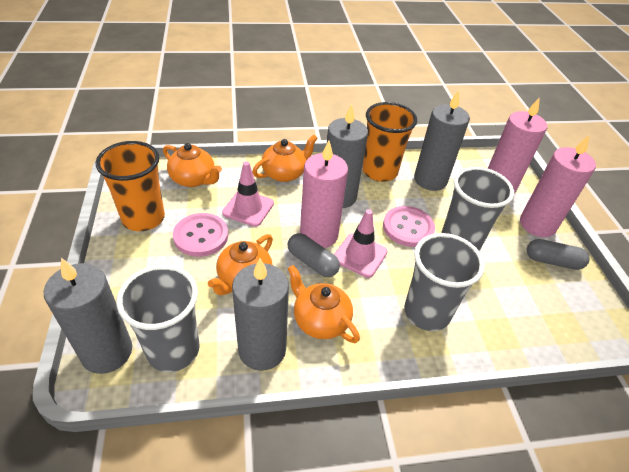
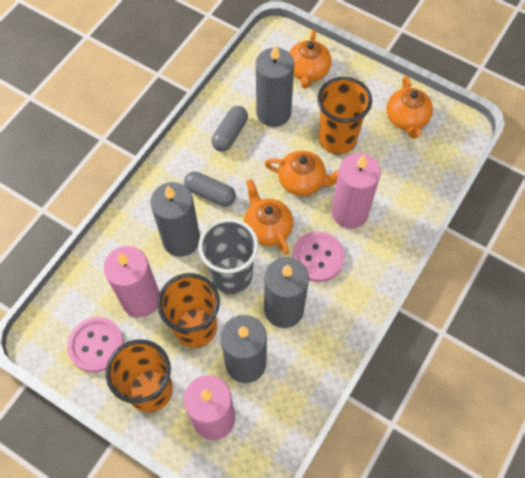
grey cup: [117,265,200,372] [404,233,485,331] [441,167,514,250] = 3 -> [198,218,259,294] = 1
orange cup: [96,141,165,231] [363,102,417,182] = 2 -> [106,339,173,412] [157,273,220,348] [317,77,372,154] = 3
pink traffic cone: [222,161,274,227] [334,209,388,278] = 2 -> none = 0

